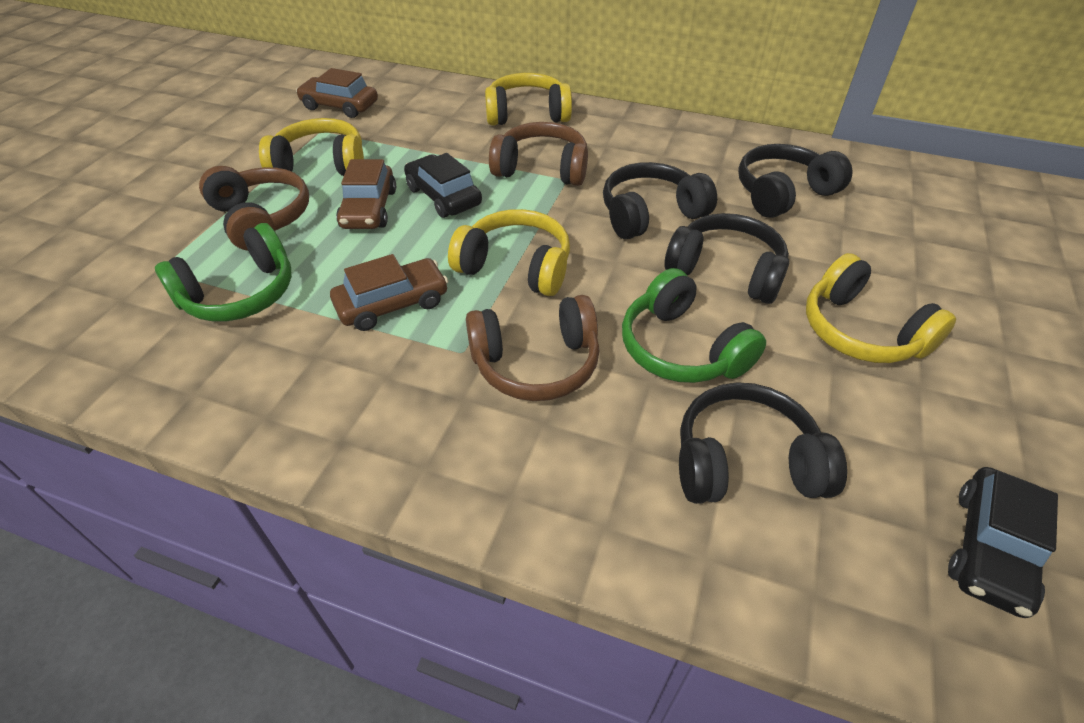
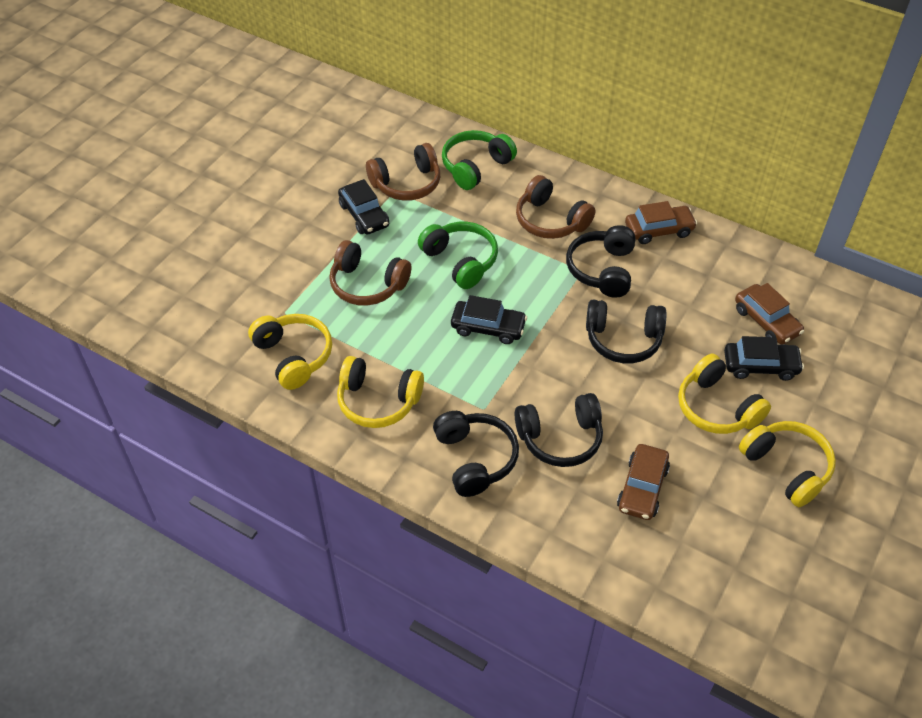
black car: [404,153,482,218] [948,467,1058,618] = 2 -> [338,179,389,234] [451,295,527,344] [724,336,804,381] = 3

